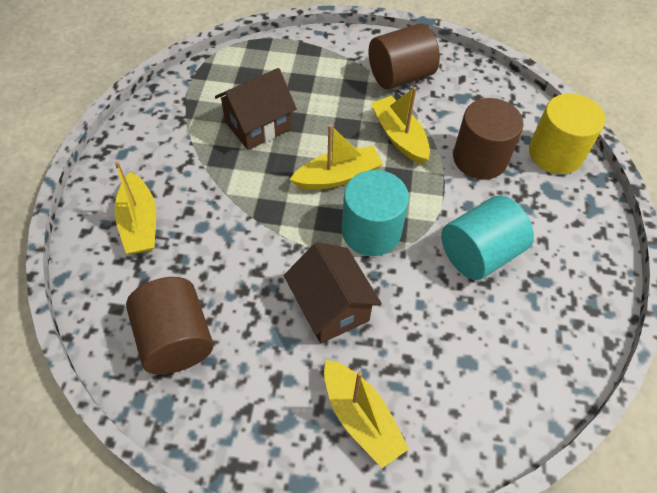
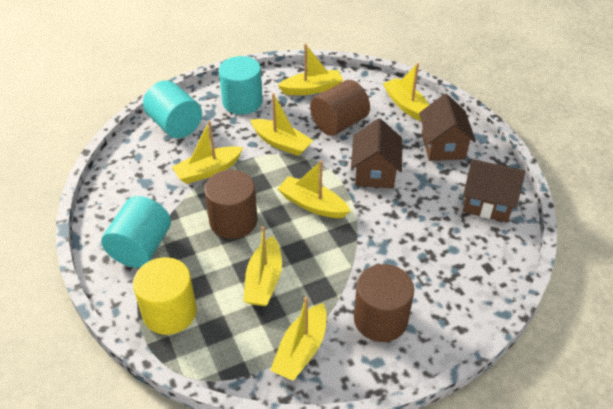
brown house: [215,68,297,150] [284,242,382,343] = 2 -> [351,118,402,188] [419,94,476,161] [463,159,526,222] = 3
turquoise cylinder: [342,170,409,256] [441,195,534,280] = 2 -> [101,196,171,268] [143,80,202,138] [219,56,263,115] = 3
yellow boat: [114,161,156,254] [290,124,383,190] [324,360,409,468] [371,87,430,164] = 4 -> [172,121,243,184] [243,226,282,306] [250,93,313,156] [270,297,327,381] [277,160,350,218] [278,44,343,95] [383,63,429,121] = 7

